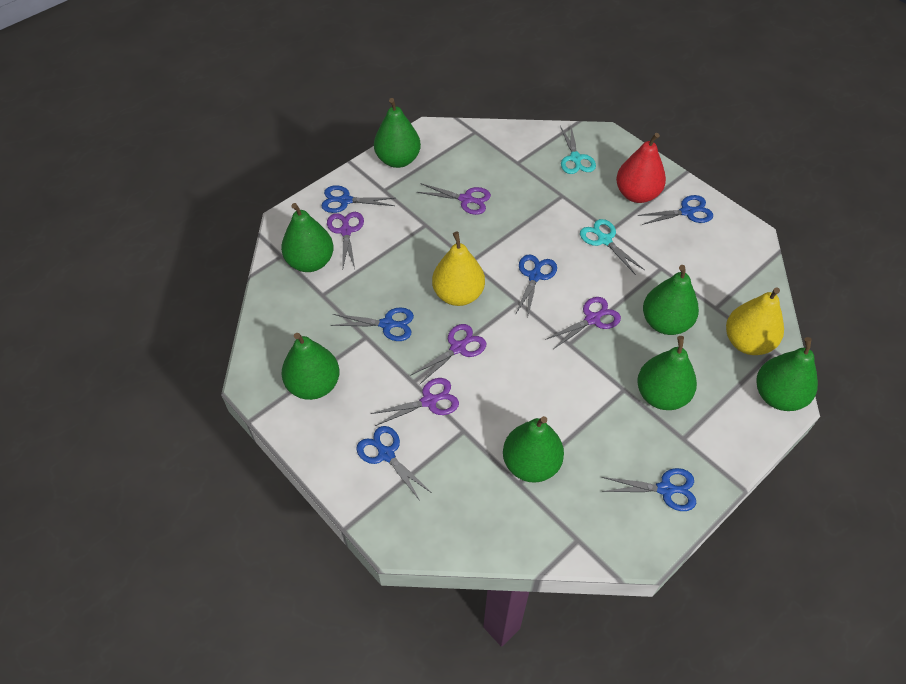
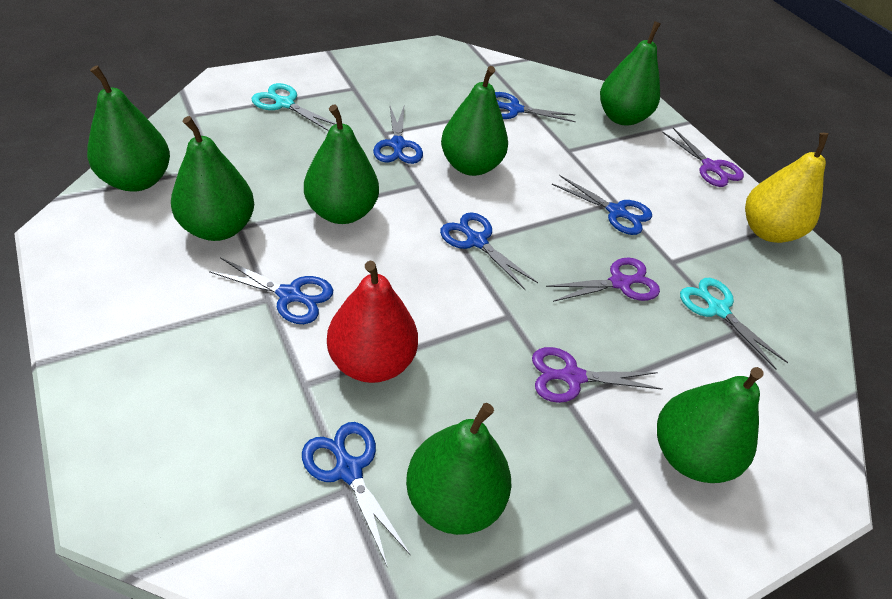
purple scissors: [327,212,364,268] [370,378,459,426] [410,324,486,385] [417,183,491,215] [545,297,621,349] = 5 -> [532,347,662,403] [546,258,660,302] [662,128,744,187] = 3
yellow pear: [432,232,485,306] [726,287,784,355] = 2 -> [745,133,828,243] = 1

